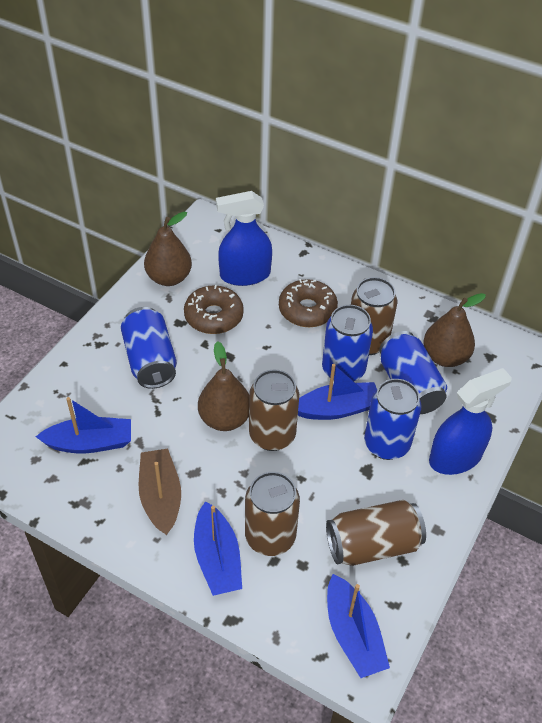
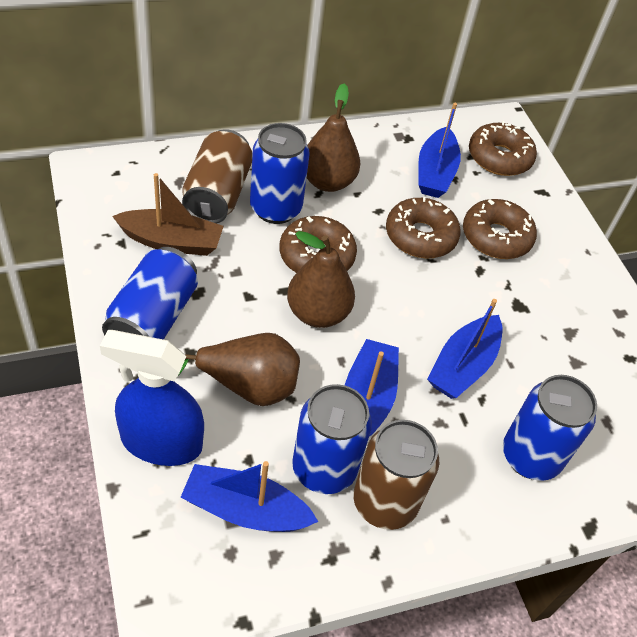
blue spray bottle: [216,191,272,286] [429,368,512,475] = 2 -> [100,330,204,466] = 1
brown can: [245,472,300,556] [249,369,299,451] [326,500,426,566] [351,277,397,355] = 4 -> [182,129,253,224] [353,420,439,530] = 2
brown donut: [184,285,244,334] [279,279,338,327] = 2 -> [280,216,357,273] [386,197,461,259] [463,199,537,259] [469,121,537,176] = 4

